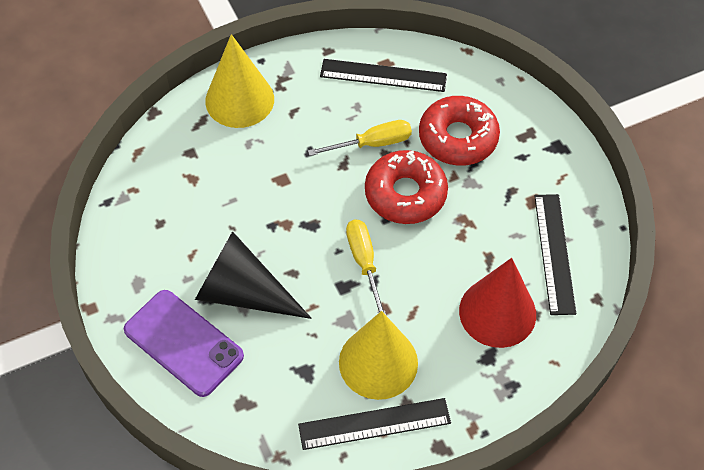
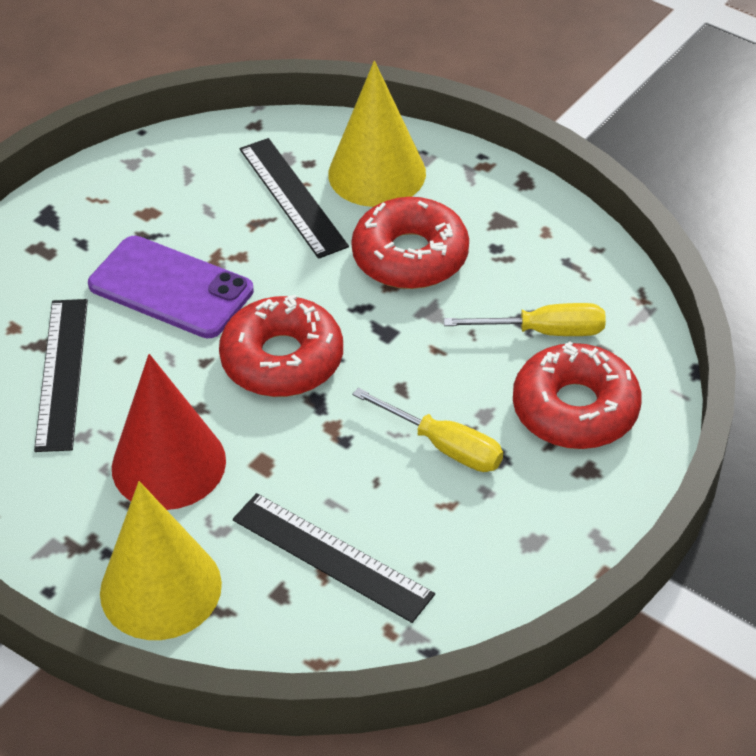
black cone: [195,231,312,319] = 1 -> none = 0
red donut: [365,150,448,224] [419,96,500,166] = 2 -> [219,295,343,397] [351,197,469,289] [513,341,642,449] = 3

